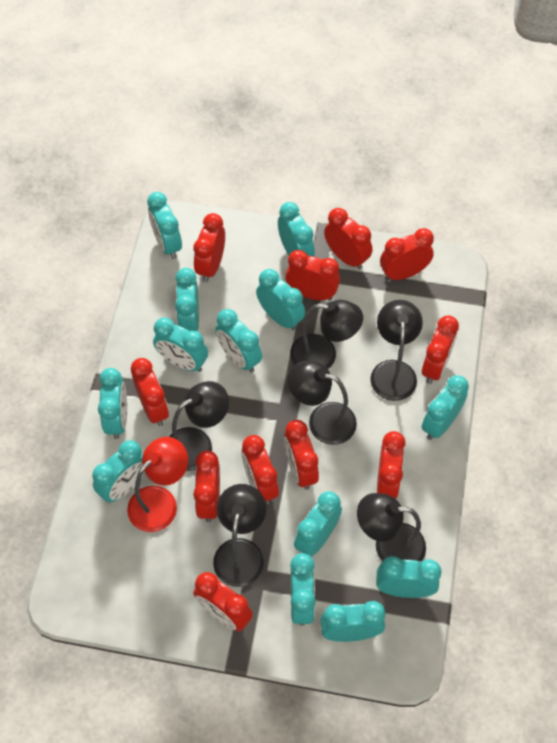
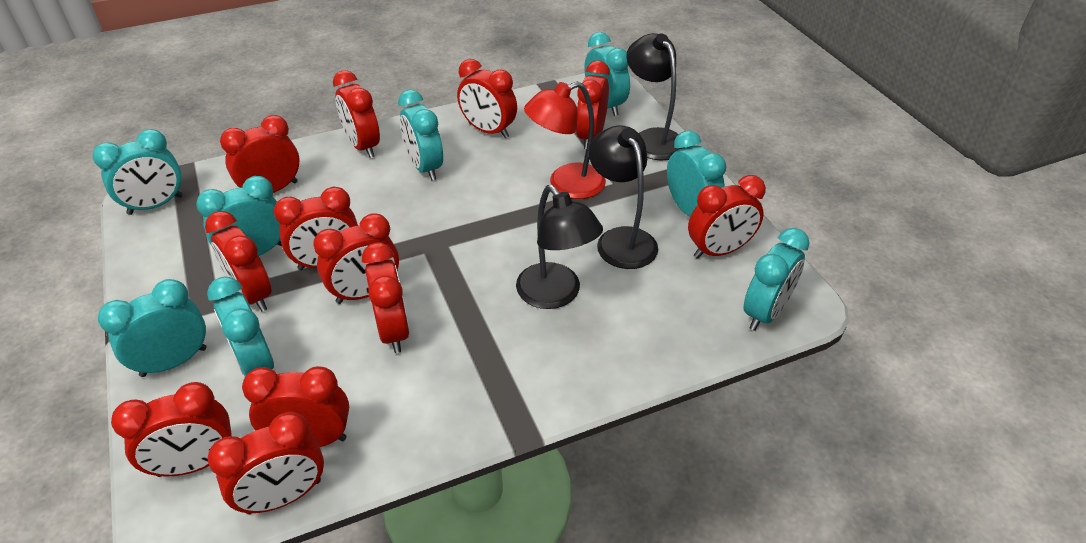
black lamp: [169,381,229,471] [213,484,267,587] [288,361,357,445] [290,300,363,369] [357,493,426,562] [370,300,423,401] = 6 -> [516,185,603,309] [589,125,658,269] [626,33,685,160] = 3
red clock: [131,358,169,426] [193,213,225,282] [193,450,220,522] [193,572,253,632] [242,435,279,504] [284,420,319,490] [285,250,340,300] [324,208,372,270] [377,431,405,499] [380,228,434,281] [422,316,459,384] = 11 -> [111,382,232,477] [205,211,272,312] [208,412,324,514] [220,115,300,193] [242,366,349,447] [274,187,358,270] [313,213,399,304] [333,70,380,158] [362,242,410,353] [457,59,517,138] [576,60,610,149] [688,175,766,259] = 12
turquoise clock: [92,440,145,502] [98,368,127,439] [147,192,182,259] [153,317,208,372] [175,268,199,331] [215,309,262,373] [256,269,305,331] [278,202,315,257] [290,553,316,625] [294,491,342,557] [320,601,385,642] [376,556,442,598] [422,375,469,440] = 13 -> [93,129,183,215] [98,279,206,377] [196,176,282,256] [207,276,274,376] [398,90,443,181] [584,32,630,116] [667,130,726,216] [743,228,809,331] = 8

